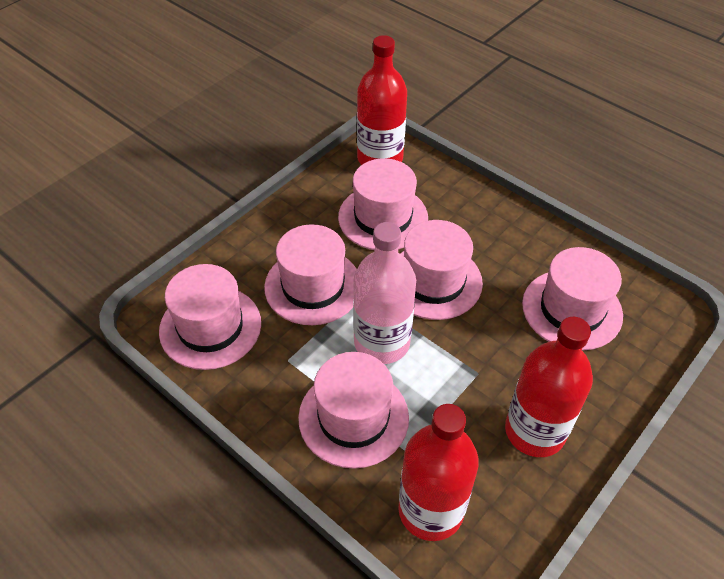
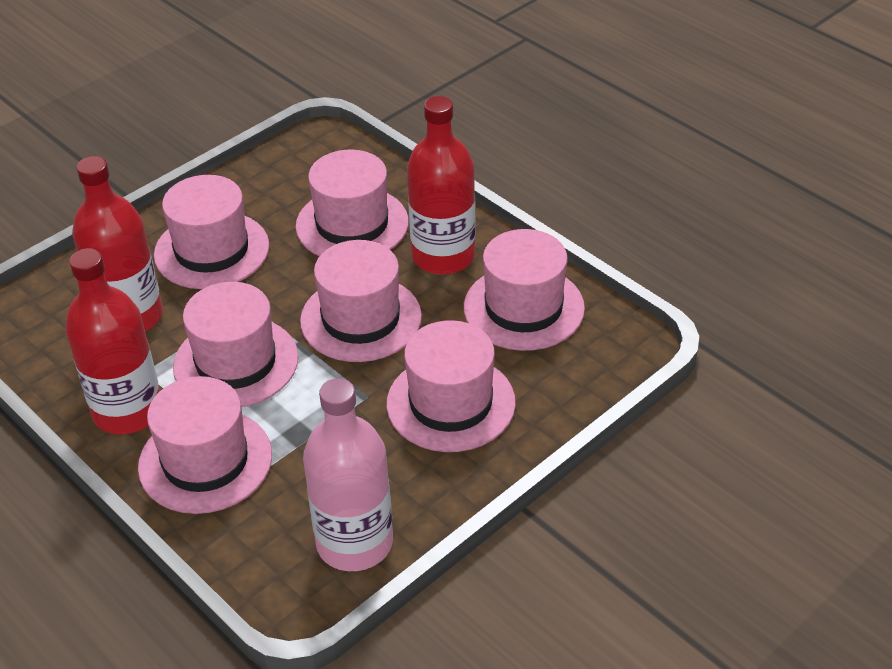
pink hat: [159,264,261,370] [264,224,357,325] [298,352,409,469] [338,158,428,250] [400,220,483,320] [522,247,623,351] = 6 -> [138,376,272,514] [154,175,269,289] [173,282,299,407] [296,150,409,256] [300,240,422,362] [386,320,516,452] [464,229,585,351] = 7

